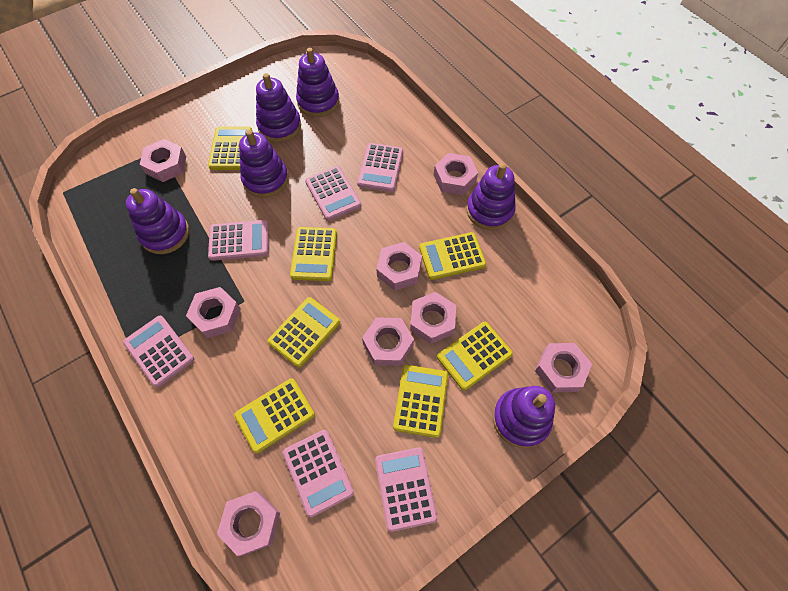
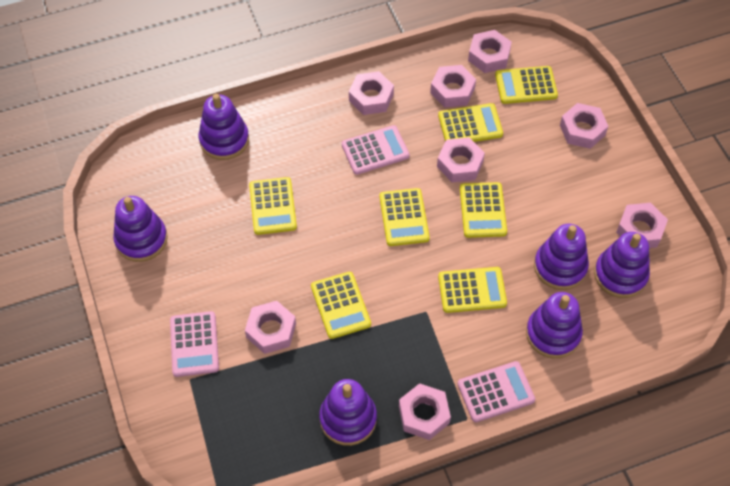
pink calculator: [123,316,194,388] [208,220,269,261] [283,430,354,518] [305,166,361,221] [357,143,403,192] [375,447,438,532] = 6 -> [170,311,219,377] [342,125,410,175] [458,361,535,422] = 3

